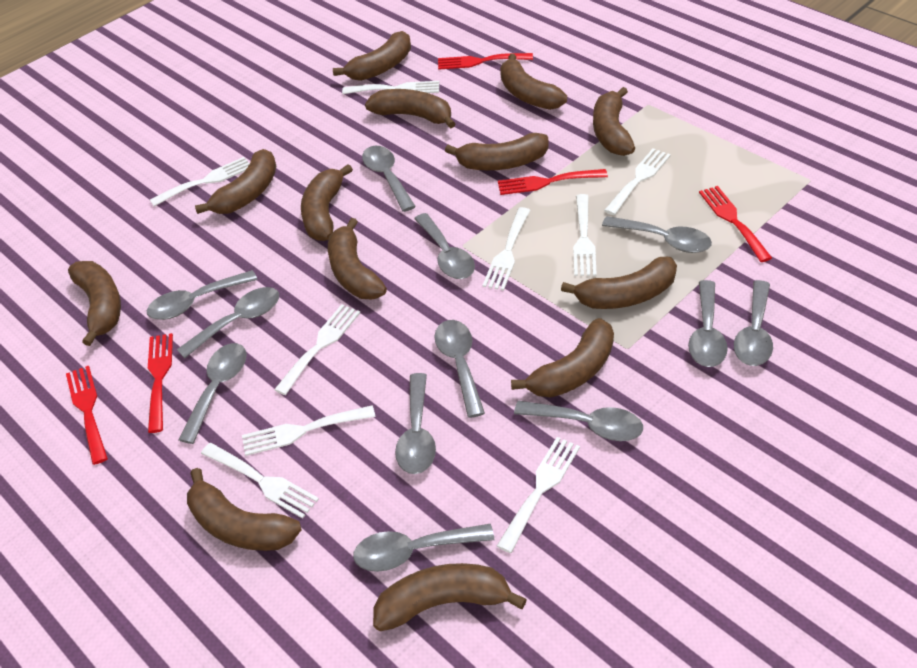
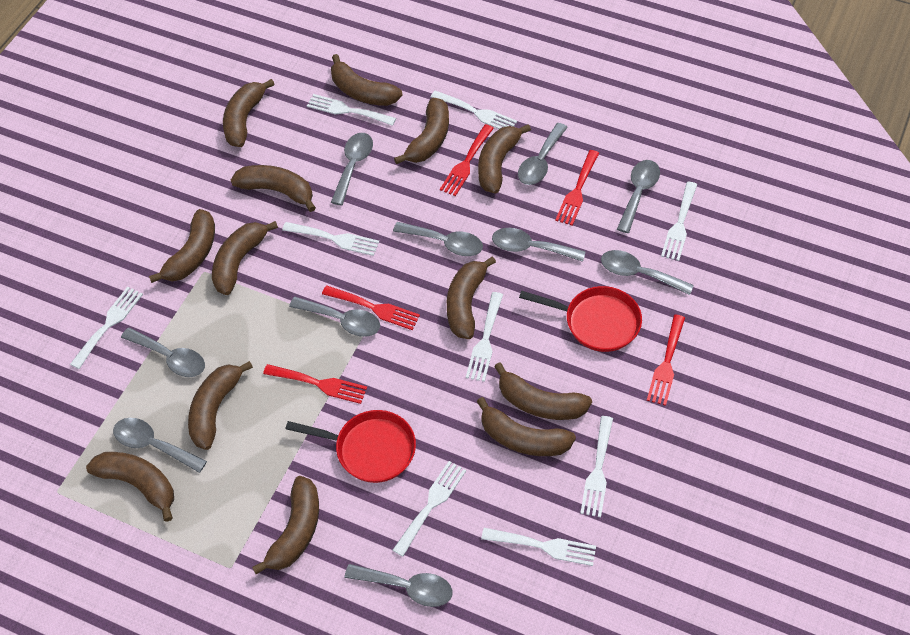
grey spoon: [147,270,258,320] [177,287,279,358] [178,343,247,444] [353,524,494,572] [362,146,416,212] [395,373,436,474] [414,213,475,279] [434,320,485,418] [514,401,643,441] [602,216,712,253] [688,280,728,367] [734,280,773,366] = 12 -> [113,418,207,473] [121,328,205,377] [289,297,380,337] [331,133,373,205] [345,564,453,607] [393,222,483,256] [492,228,586,262] [518,123,568,185] [601,250,694,295] [617,160,660,233] = 10
red pan: none = 0 -> [285,410,416,483] [519,286,642,352] = 2

